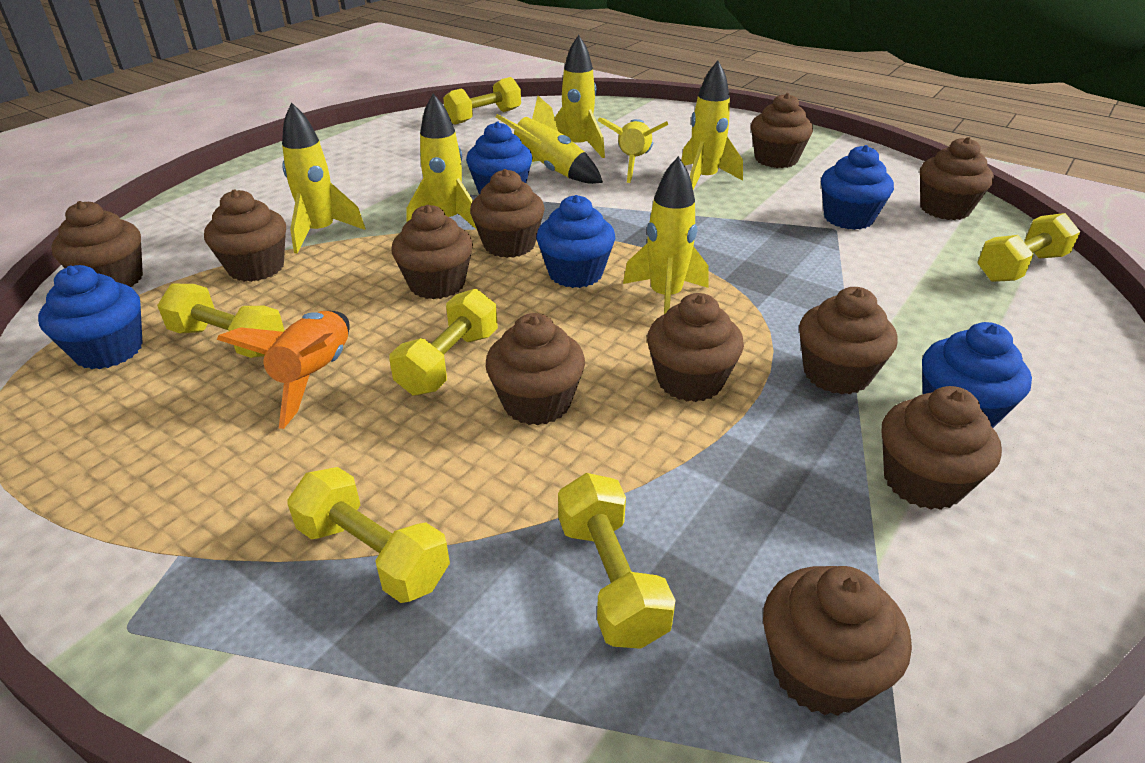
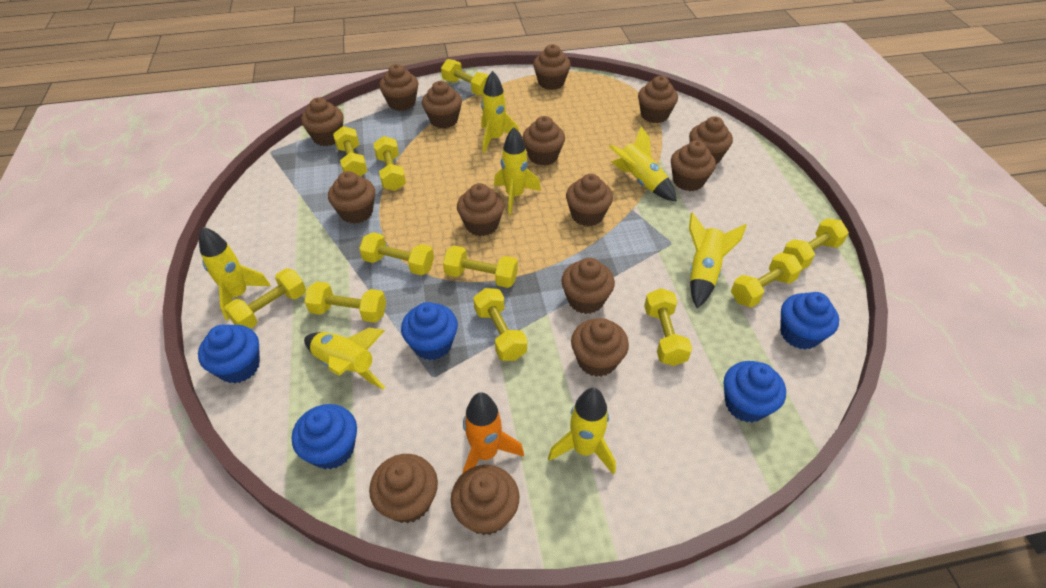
brown cupcake: [51,201,143,287] [204,189,286,282] [391,205,473,299] [470,169,545,258] [486,313,585,425] [647,293,744,402] [751,93,813,168] [763,566,912,716] [799,287,898,394] [882,386,1002,510] [920,137,994,220] = 11 -> [301,97,344,146] [328,171,375,224] [369,454,438,523] [379,64,419,111] [422,81,462,129] [451,465,519,535] [457,183,504,236] [522,116,565,166] [533,44,571,90] [561,258,615,314] [566,174,613,226] [571,318,629,377] [638,76,678,123] [671,140,716,191] [689,116,733,164] = 15
yellow dumbbell: [157,284,285,358] [287,467,450,603] [389,289,498,396] [443,77,521,124] [558,473,676,649] [977,213,1080,282] = 6 -> [224,269,306,329] [304,281,386,323] [333,126,367,176] [359,232,434,275] [373,136,406,191] [441,59,489,96] [443,246,518,288] [473,288,527,361] [644,288,692,366] [731,253,802,307] [783,218,849,270] = 11

